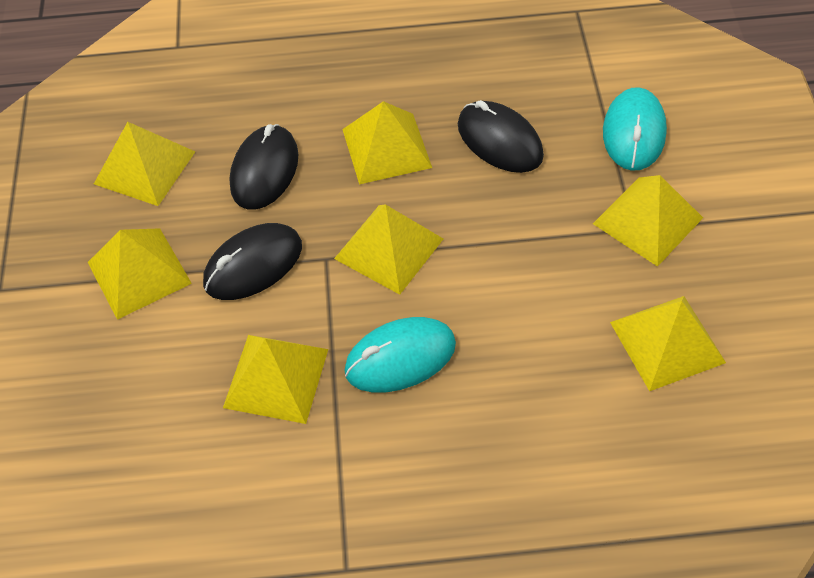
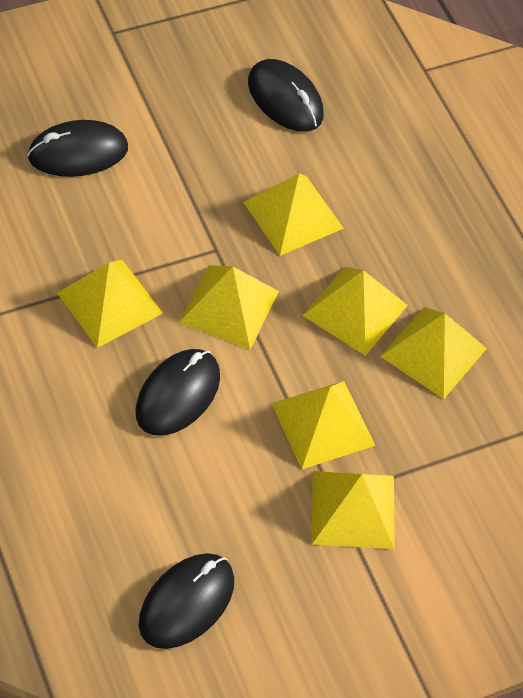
black mouse: [203,223,302,300] [230,124,298,210] [458,100,544,173] = 3 -> [27,120,128,177] [136,349,220,436] [139,553,234,649] [248,59,324,132] = 4
turquoise mouse: [344,317,456,393] [603,87,667,171] = 2 -> none = 0

